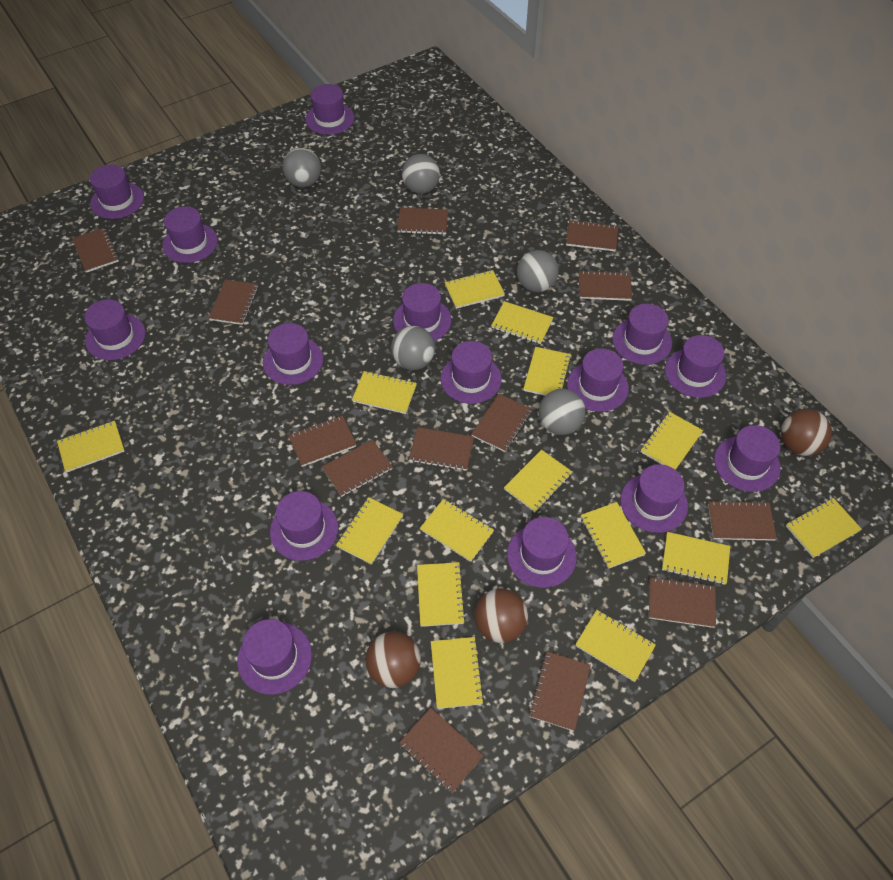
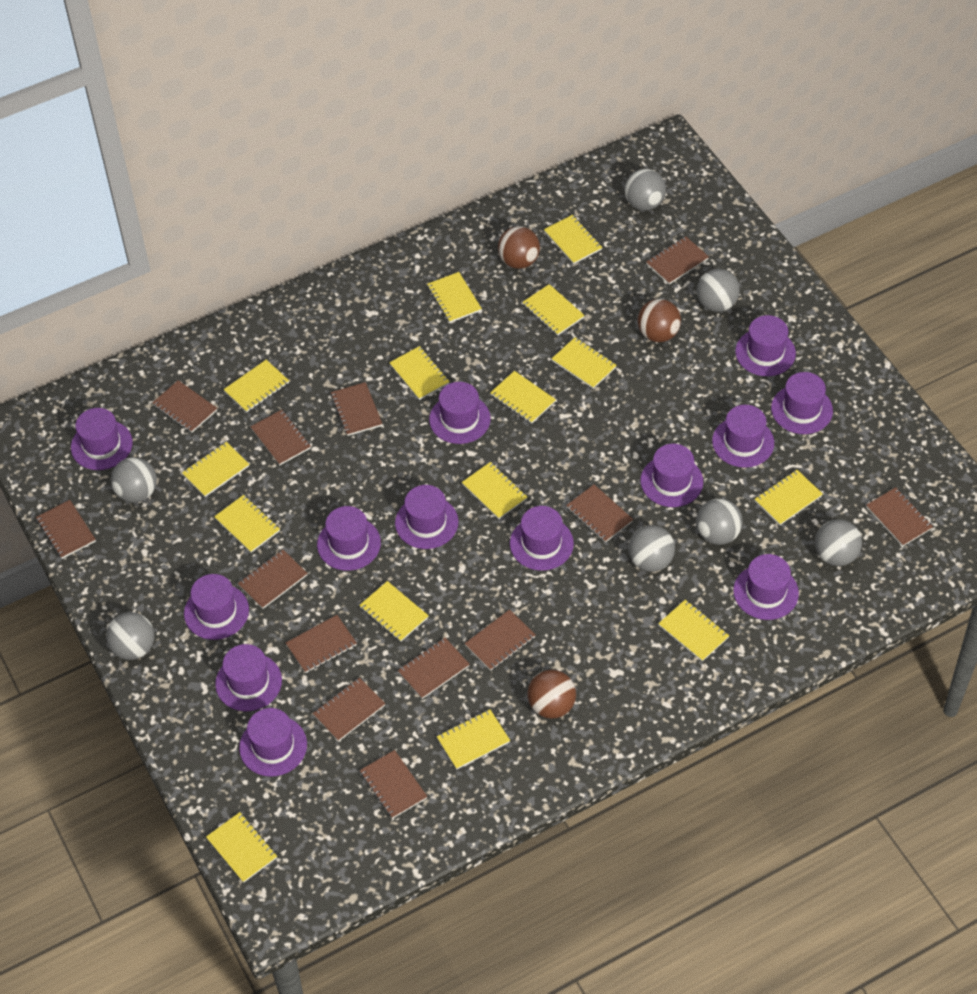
grey ball: [283,148,321,187] [391,326,435,370] [402,154,440,194] [517,250,558,292] [539,389,585,435] = 5 -> [106,612,154,660] [111,457,157,503] [625,169,666,211] [628,525,675,572] [696,499,743,545] [697,269,740,312] [815,519,862,566] = 7
purple hat: [84,299,146,360] [90,164,144,219] [162,206,218,263] [237,619,312,695] [263,323,323,385] [270,491,338,561] [305,84,354,135] [393,283,451,341] [440,341,502,404] [507,517,577,588] [567,349,629,412] [612,304,672,365] [620,464,688,533] [665,335,726,398] [714,425,780,492] = 15 -> [71,408,133,470] [184,574,249,640] [215,644,282,711] [239,708,307,777] [317,506,381,571] [395,485,458,549] [429,382,491,444] [510,506,574,571] [641,444,703,507] [712,405,774,468] [733,554,799,620] [735,315,796,376] [771,372,833,434] = 13

